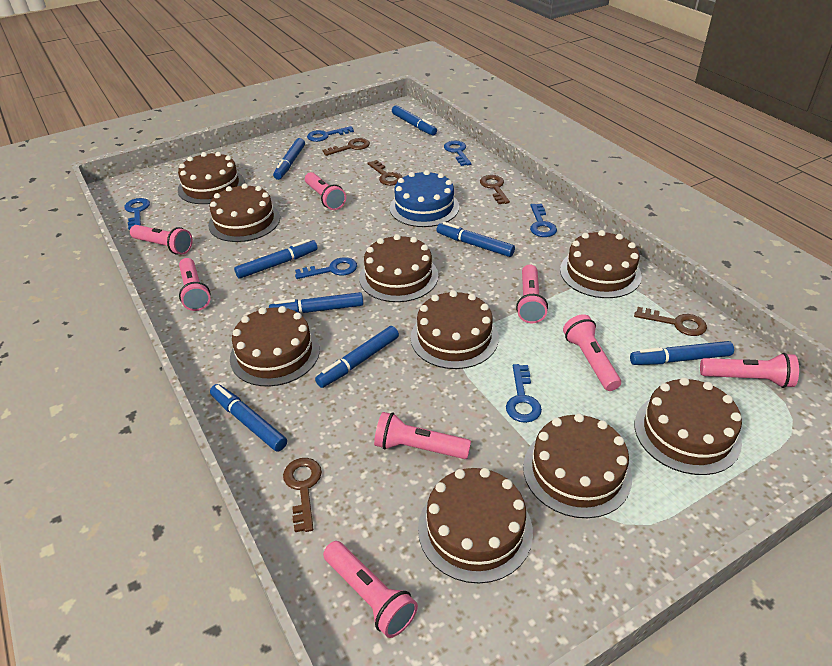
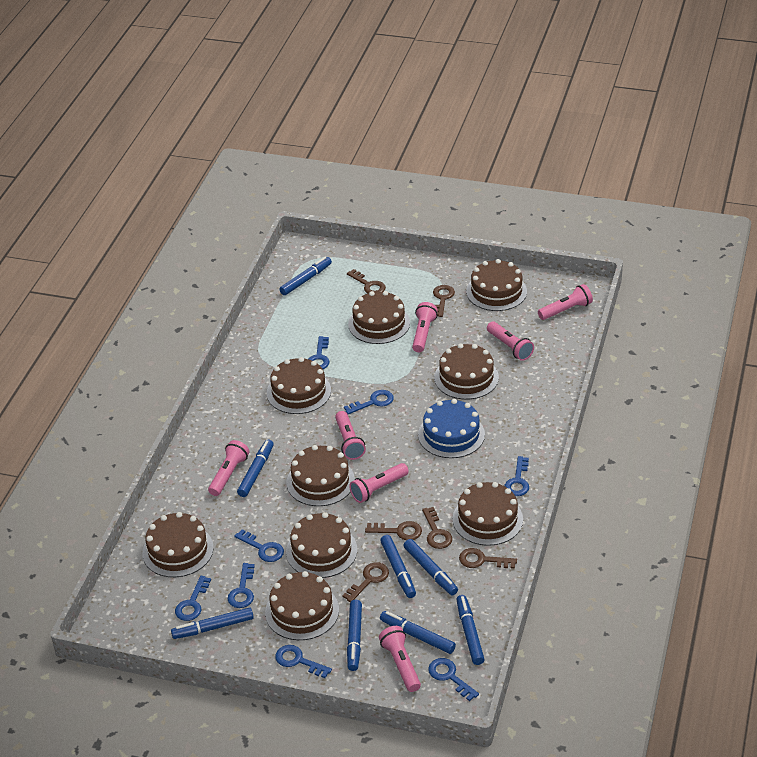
blue key: [124,198,150,230] [295,257,357,279] [307,126,354,142] [444,141,471,166] [506,364,542,423] [530,204,557,237] = 6 -> [175,576,211,621] [228,563,255,608] [234,529,284,562] [275,645,332,678] [309,336,330,369] [344,390,394,414] [428,658,479,701] [505,456,529,496] = 8
brown key: [283,458,322,532] [322,138,370,156] [368,160,403,186] [480,175,510,204] [634,307,707,336] = 5 -> [342,562,389,602] [347,269,386,293] [365,521,422,541] [422,507,452,549] [433,285,455,317] [459,548,517,569] = 6
pink flashlight: [130,225,193,255] [179,258,211,311] [305,172,346,210] [323,541,418,638] [374,412,471,459] [516,264,548,323] [563,314,621,391] [700,353,799,388] = 8 -> [208,440,249,496] [335,411,366,460] [349,463,409,503] [379,626,421,692] [412,302,438,352] [487,322,534,361] [538,284,593,320] = 7

